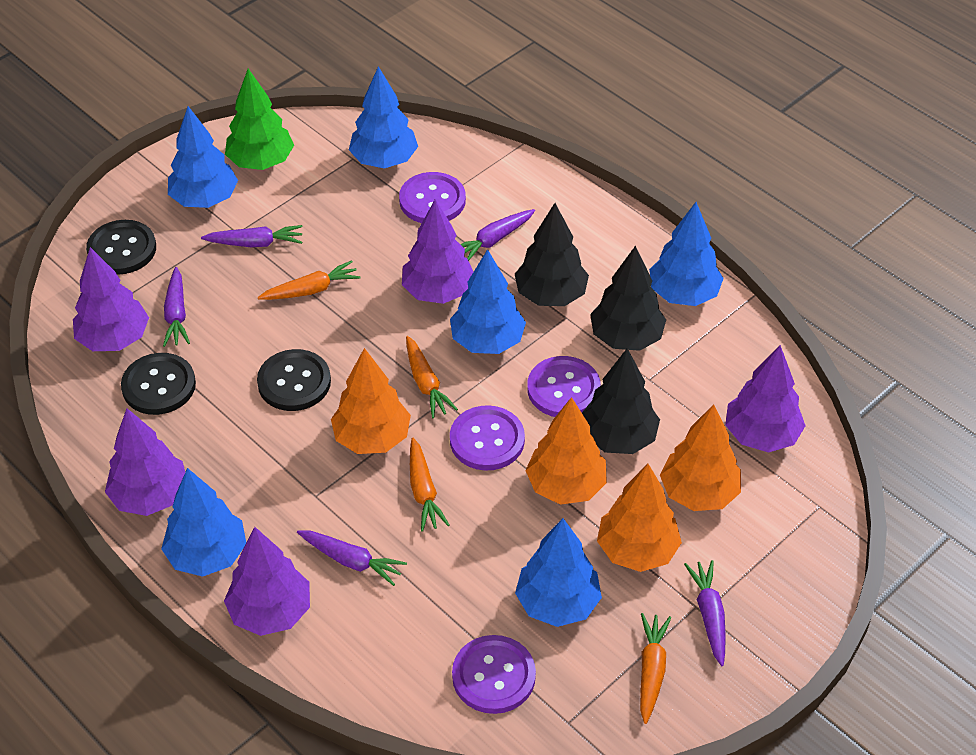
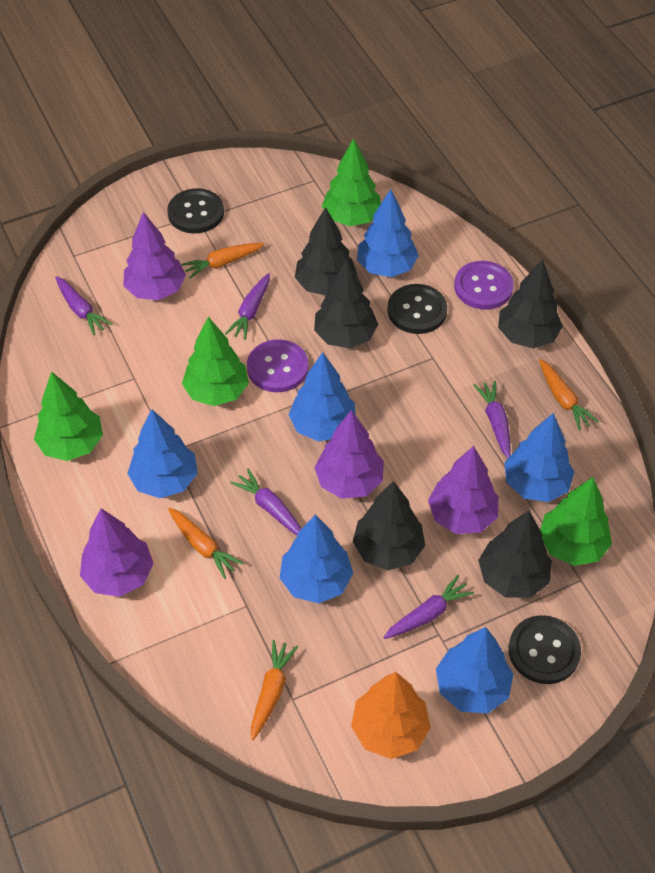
black tree: [515,203,589,306] [582,348,660,454] [590,246,666,351] = 3 -> [295,207,357,295] [314,260,378,348] [353,481,425,570] [478,511,552,598] [498,259,563,348] = 5
green tree: [225,69,294,170] = 1 -> [34,371,103,461] [182,317,249,406] [322,138,381,226] [540,477,612,566] = 4
orange tree: [331,348,411,454] [525,397,607,505] [597,464,682,572] [660,404,741,511] = 4 -> [351,672,431,759] = 1
purple button: [399,172,466,223] [450,405,525,471] [452,635,536,714] [527,356,601,417] = 4 -> [247,339,308,392] [454,261,514,310] = 2
purple tree: [73,247,149,351] [105,408,185,516] [224,527,310,636] [402,199,473,304] [725,345,806,452] = 5 -> [80,508,154,597] [123,212,186,300] [314,410,384,499] [428,446,499,534] = 4

